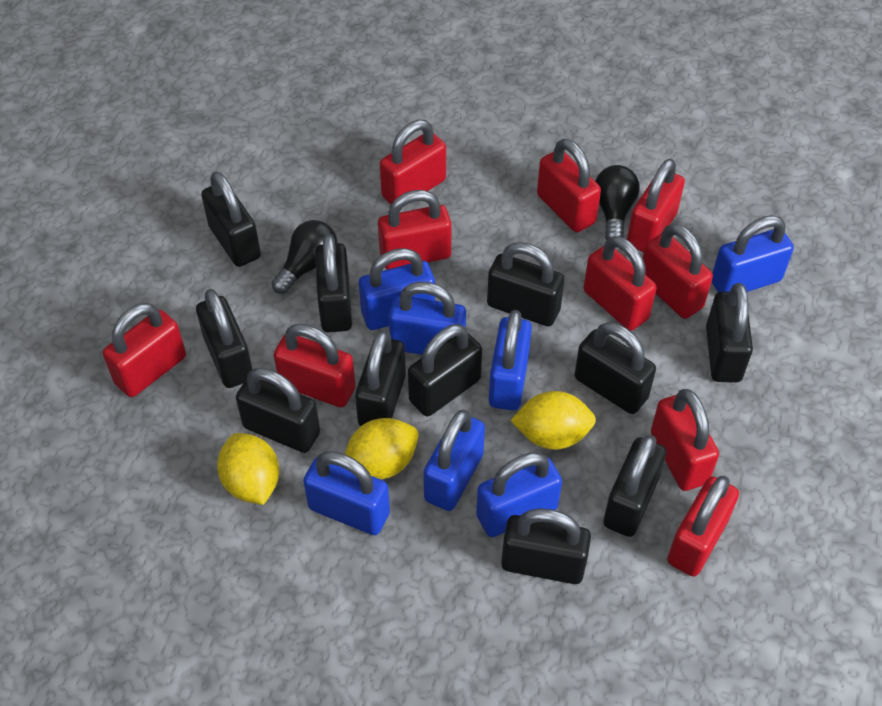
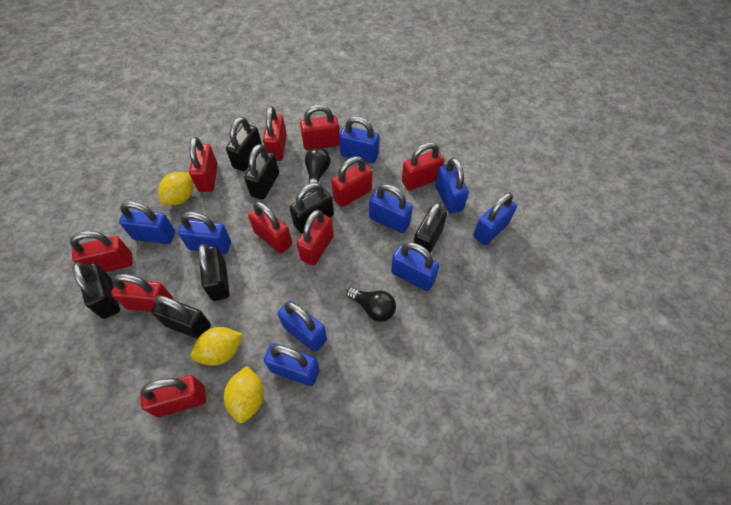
black padlock: [196,289,253,388] [201,172,261,267] [236,368,320,453] [315,234,352,332] [355,330,406,426] [408,324,482,417] [487,242,565,326] [501,508,591,584] [574,323,656,414] [603,435,666,537] [706,283,753,383] = 11 -> [72,262,120,319] [151,296,211,339] [198,244,230,301] [226,117,262,171] [244,144,279,200] [290,183,334,234] [414,202,447,253] = 7
blue padlock: [303,451,390,535] [359,248,435,330] [389,282,466,355] [423,410,485,511] [476,452,562,537] [489,310,532,411] [712,215,794,292] = 7 -> [119,201,175,244] [178,212,231,254] [264,343,320,386] [278,300,327,352] [339,117,379,163] [369,184,413,233] [391,242,439,291] [435,158,469,213] [473,192,517,245] = 9

